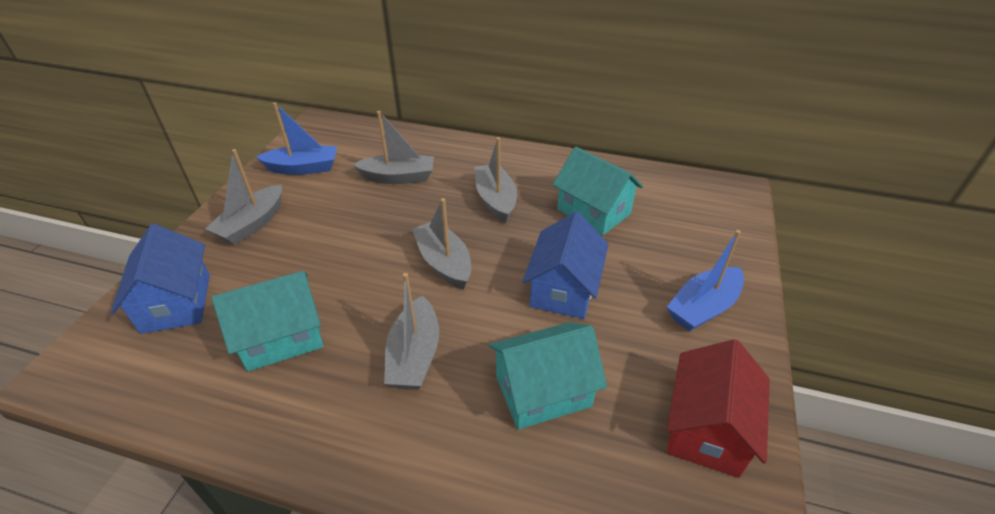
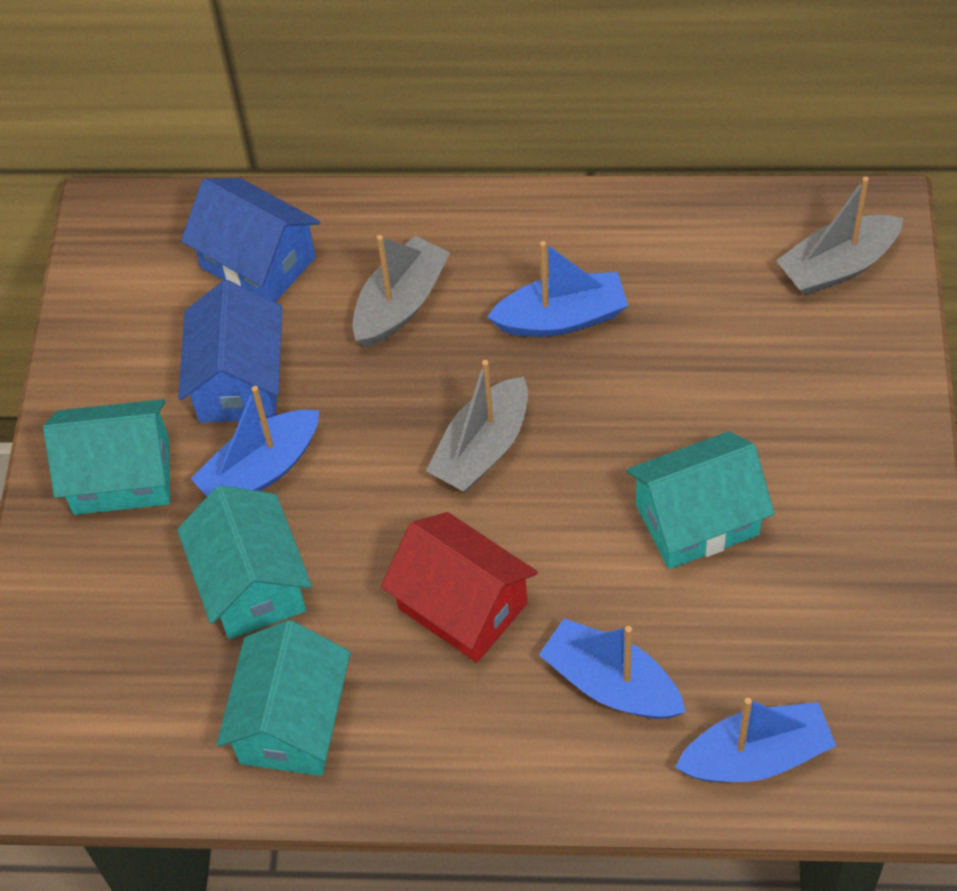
blue boat: [256,102,337,175] [667,230,744,332] = 2 -> [191,386,320,496] [487,241,628,337] [539,618,686,719] [675,698,836,782] = 4
grey boat: [205,149,282,245] [353,111,434,184] [384,273,439,389] [412,198,471,289] [474,137,517,223] = 5 -> [352,235,450,348] [426,360,528,492] [776,176,904,296] = 3
turquoise house: [212,271,323,372] [489,322,607,430] [553,147,643,235] = 3 -> [43,399,170,515] [177,485,312,639] [217,620,350,776] [626,431,774,569] = 4

